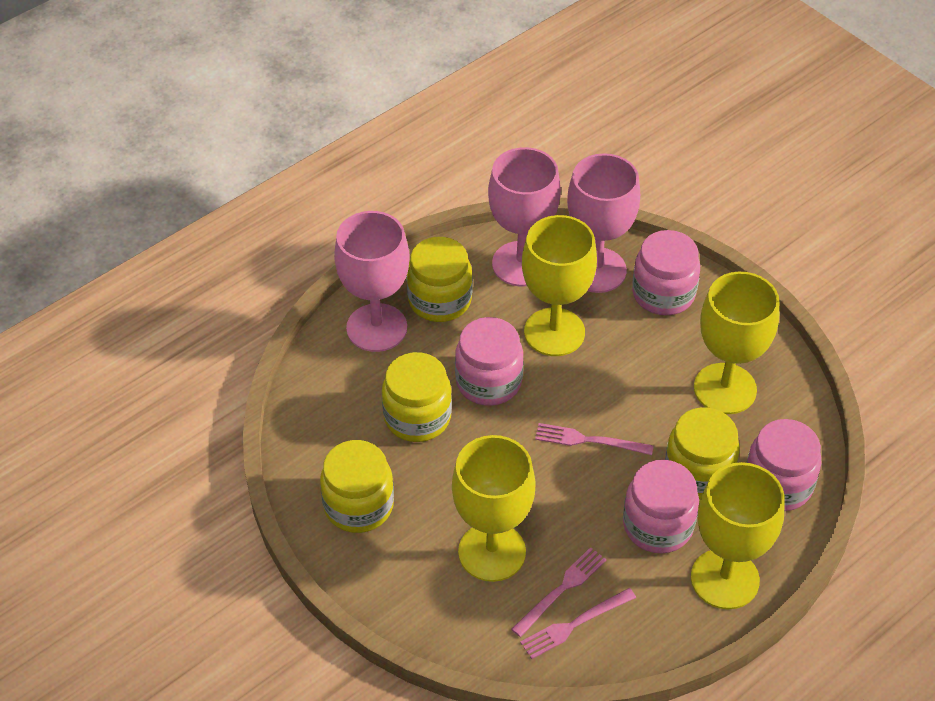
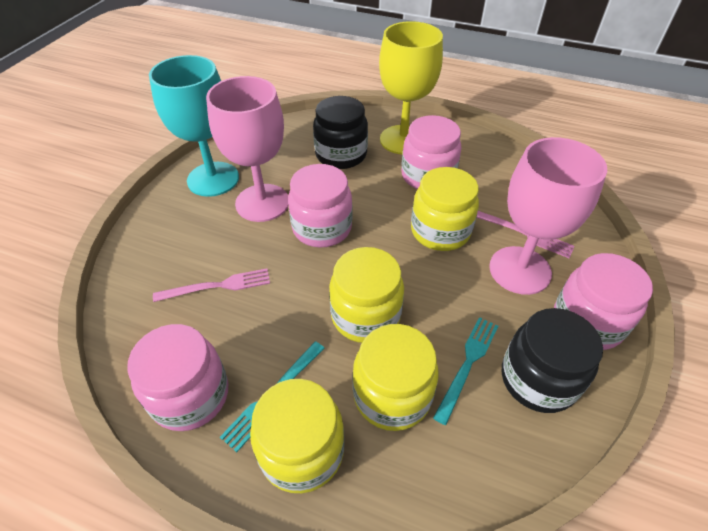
black jar: none = 0 -> [313,96,368,169] [502,308,603,413] = 2
pink fork: [511,547,606,637] [520,588,636,659] [535,423,653,455] = 3 -> [153,268,270,302] [477,211,575,258] = 2
pink goblet: [334,211,410,352] [488,147,561,287] [567,153,640,293] = 3 -> [206,76,289,222] [489,137,607,295] = 2
turquoise fork: none = 0 -> [220,341,325,452] [433,317,498,425] = 2
turquoise goblet: none = 0 -> [149,55,239,197] = 1
yellow goblet: [452,435,536,582] [522,215,597,356] [691,462,784,609] [694,272,779,414] = 4 -> [379,21,443,154] = 1

